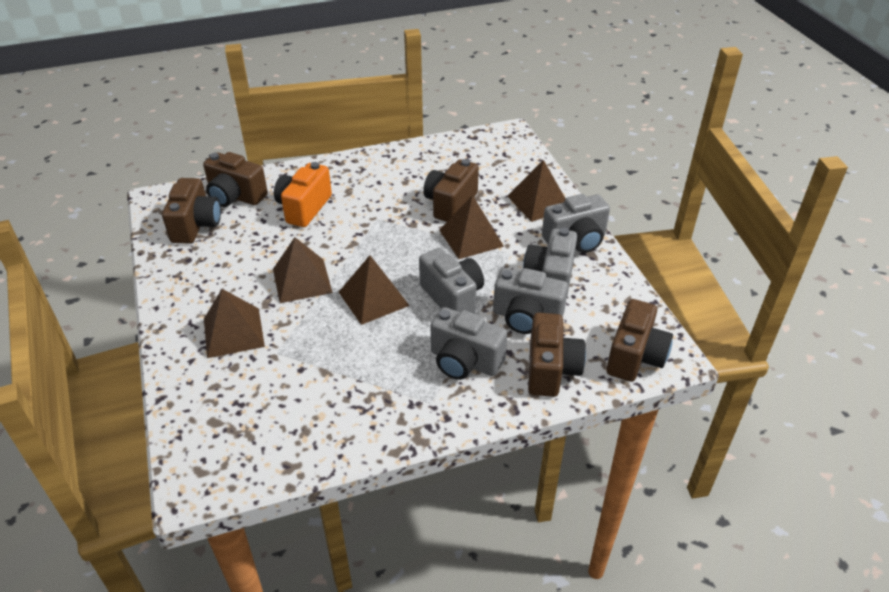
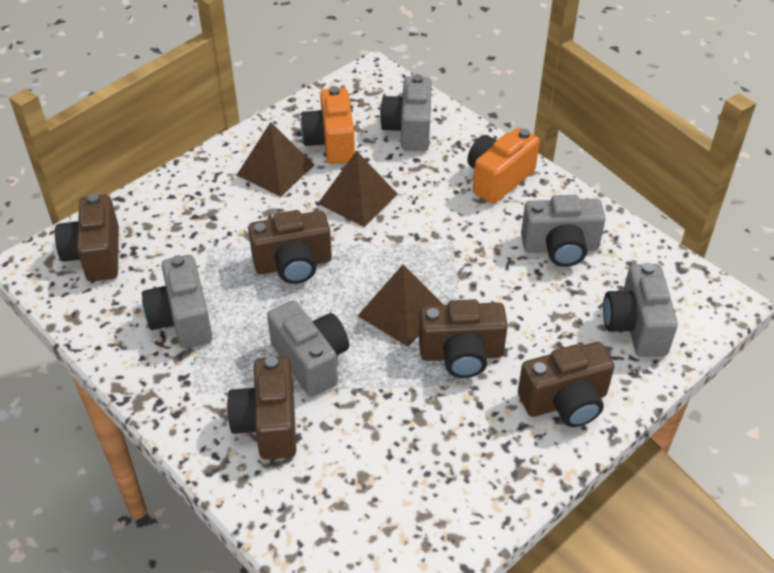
brown pyramid: [204,289,265,358] [273,237,333,303] [339,255,410,325] [440,195,504,259] [508,160,565,222] = 5 -> [237,122,315,197] [318,151,398,227] [358,265,443,347] = 3
orange camera: [274,162,332,227] = 1 -> [301,86,355,164] [467,127,540,204] = 2

